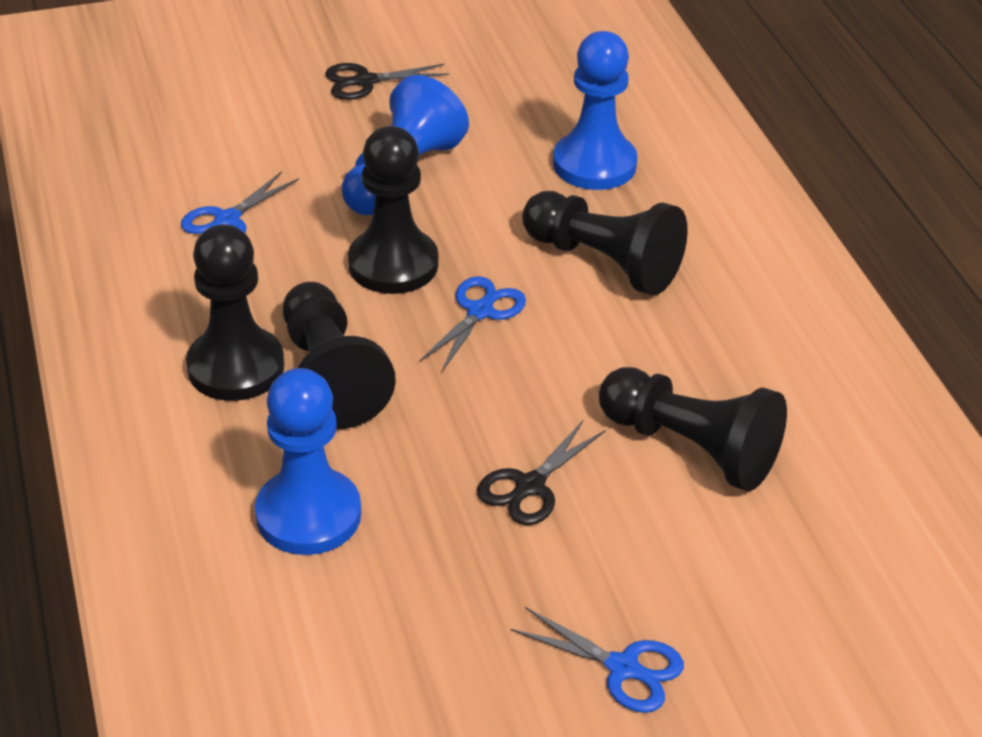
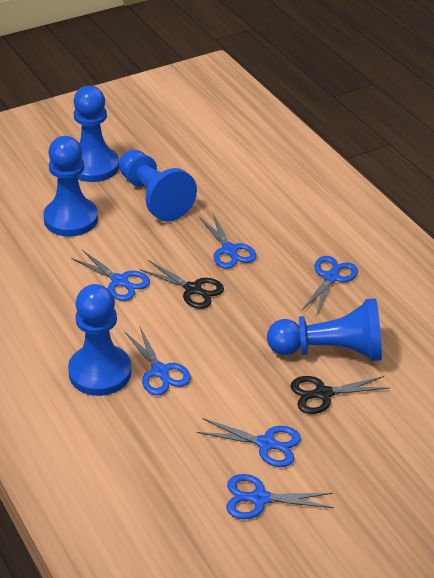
black pawn: [186,225,284,401] [283,282,396,429] [348,126,438,294] [522,191,688,296] [599,367,787,491] = 5 -> none = 0
blue pawn: [255,368,361,555] [342,75,469,215] [553,31,637,190] = 3 -> [43,136,98,237] [68,284,132,396] [73,86,119,182] [119,149,197,221] [267,298,382,361] = 5
blue scissors: [181,171,299,234] [419,276,526,371] [511,607,684,713] = 3 -> [71,250,150,301] [125,325,191,395] [197,418,301,467] [199,214,257,269] [226,474,334,519] [301,256,358,316] = 6

